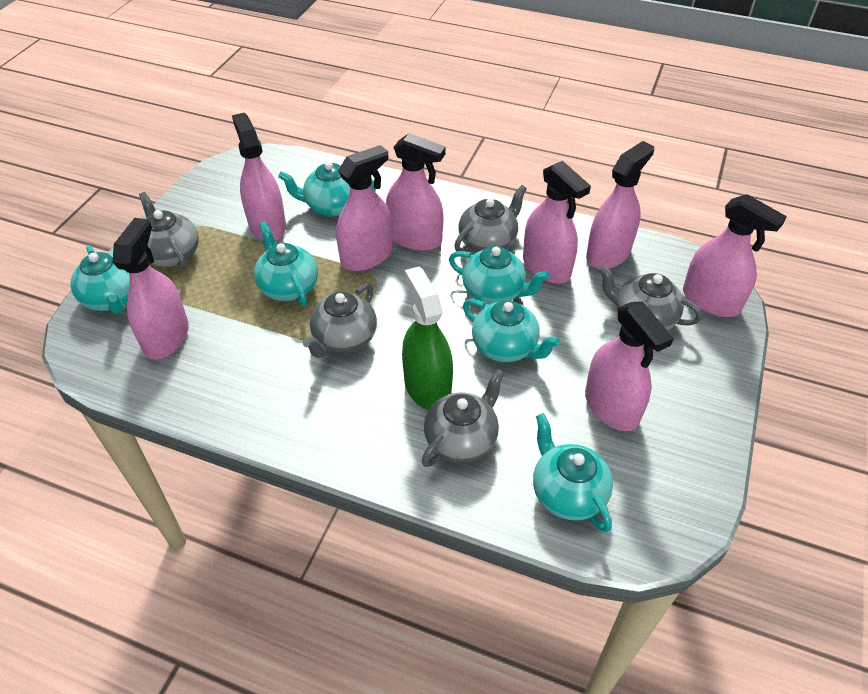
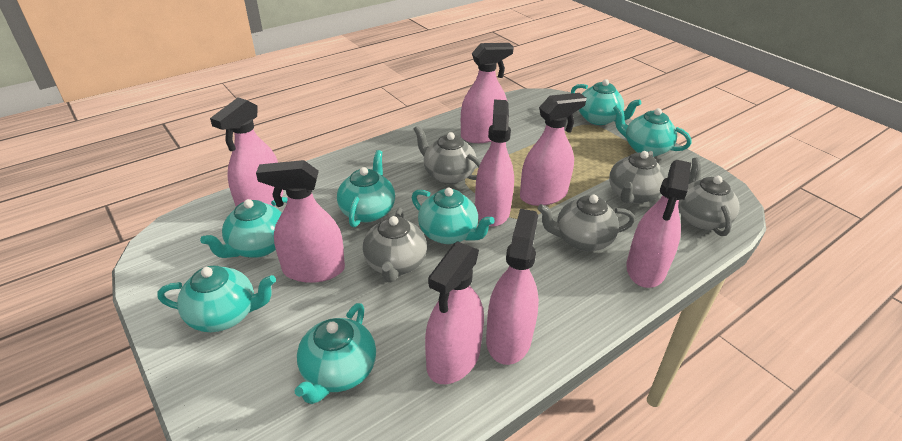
green spray bottle: [402,266,453,410] = 1 -> none = 0
turquoise teapot: [70,245,130,314] [254,222,318,306] [278,162,376,217] [449,246,550,304] [463,299,560,362] [533,413,613,533] = 6 -> [157,266,276,332] [200,197,288,258] [295,303,376,404] [337,150,395,227] [412,188,495,244] [571,79,641,125] [613,105,691,157] = 7

